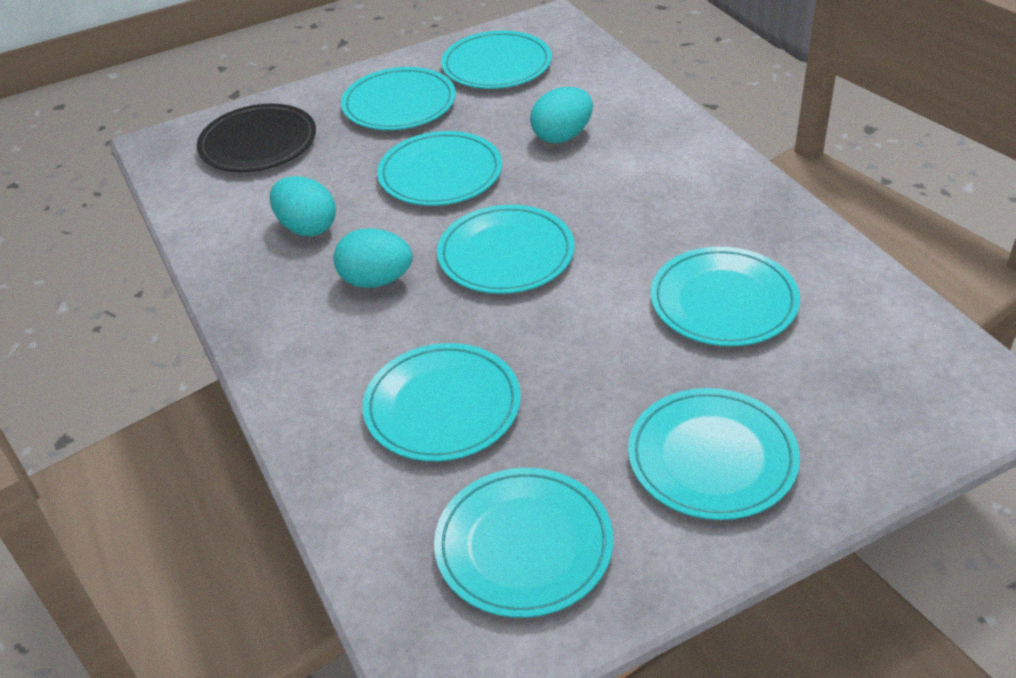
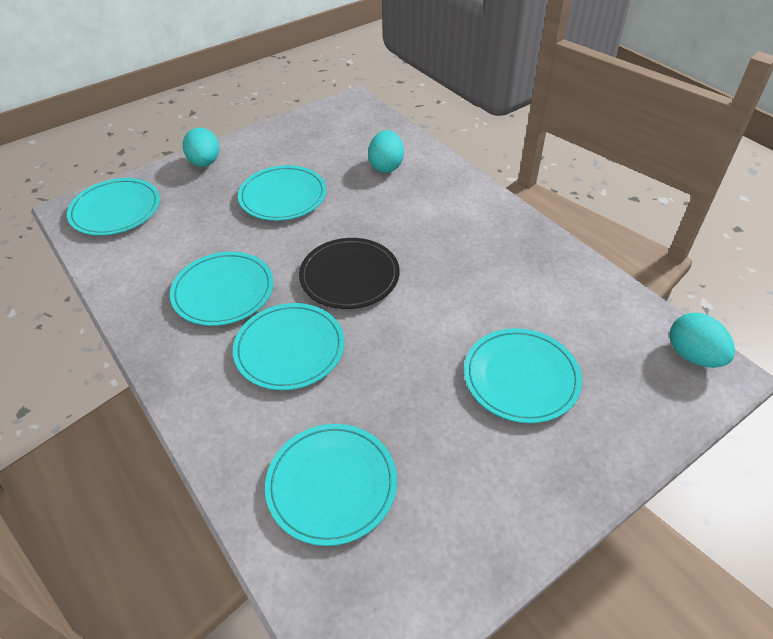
turquoise plate: [341,67,456,130] [363,343,521,461] [377,131,502,206] [434,468,613,618] [437,205,575,294] [441,31,552,89] [628,388,800,520] [651,247,800,346] = 8 -> [67,178,160,236] [170,252,274,326] [233,303,345,390] [238,165,326,221] [265,424,397,546] [464,328,582,423] = 6

